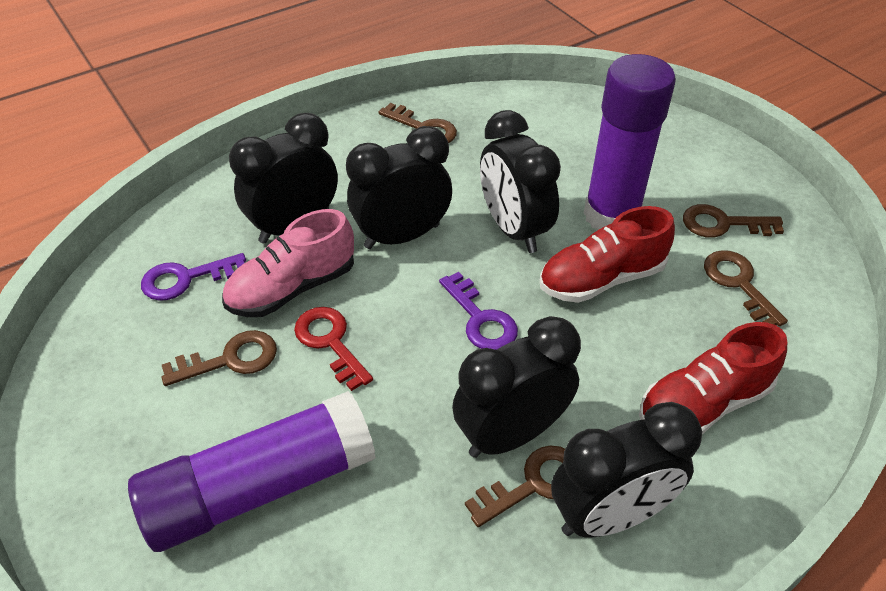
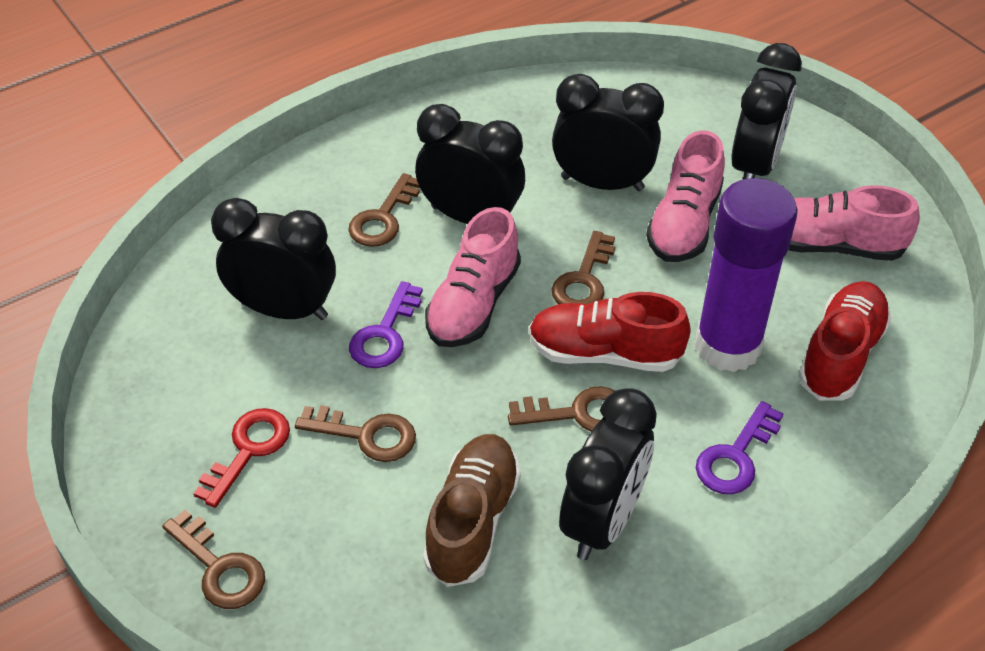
brown shoe: none = 0 -> [423,434,521,587] = 1
pink shoe: [222,209,354,317] = 1 -> [425,207,521,347] [646,130,725,262] [788,185,920,261] = 3
purple glue stick: [128,391,376,552] [584,54,676,230] = 2 -> [695,178,798,372] = 1

